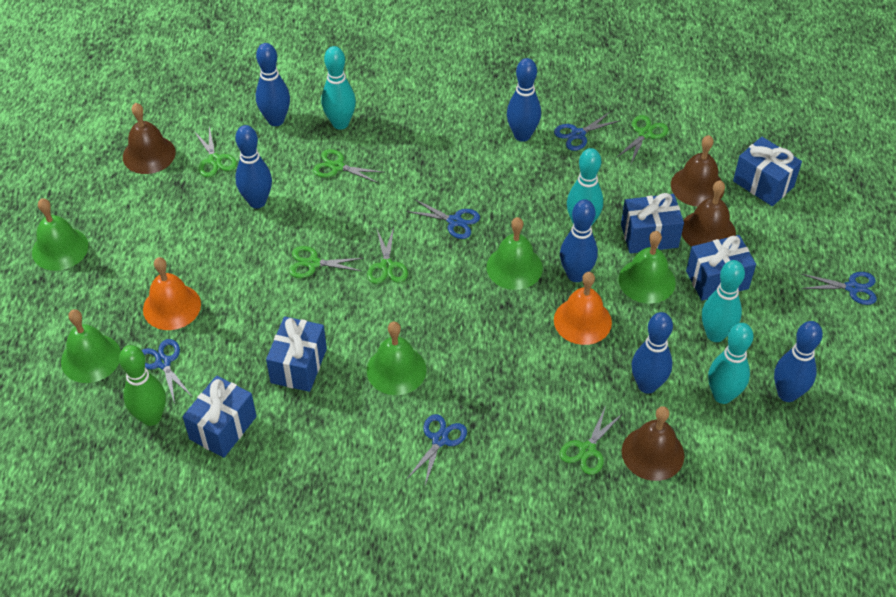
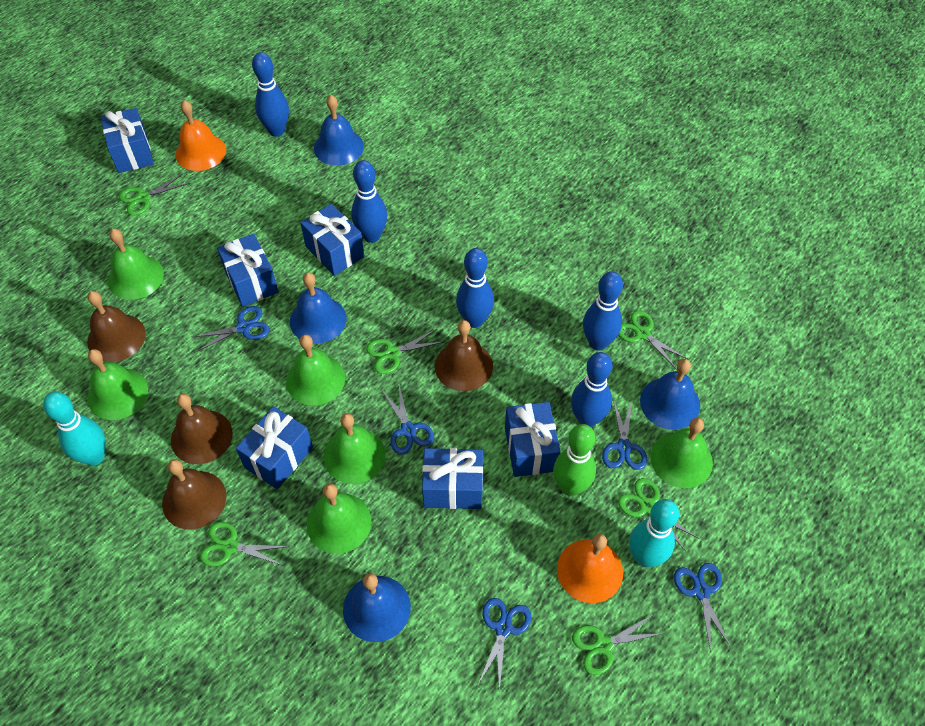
blue bell: none = 0 -> [290,272,346,344] [314,95,364,166] [343,573,411,642] [640,359,700,430] = 4
blue bowling pin: [235,125,272,208] [256,43,290,126] [507,58,541,142] [560,199,598,282] [632,312,673,394] [774,321,823,402] = 6 -> [252,52,289,137] [351,160,387,243] [456,248,494,328] [571,352,612,427] [583,271,623,350] = 5
blue gift: [183,375,257,458] [266,316,327,392] [621,193,684,254] [686,235,756,301] [733,137,802,206] = 5 -> [101,108,154,173] [217,234,279,307] [236,406,313,489] [300,204,364,276] [422,448,483,509] [505,402,561,477] = 6
green bell: [32,198,89,271] [61,309,121,383] [367,321,426,395] [486,217,543,290] [619,231,676,304] = 5 -> [88,349,148,420] [108,229,164,300] [286,335,345,406] [307,484,371,554] [324,413,386,484] [650,418,713,488] = 6
turquoise bowling pin: [321,46,356,130] [567,148,603,226] [702,260,745,342] [708,323,754,404] = 4 -> [43,392,105,466] [629,499,679,567] = 2

